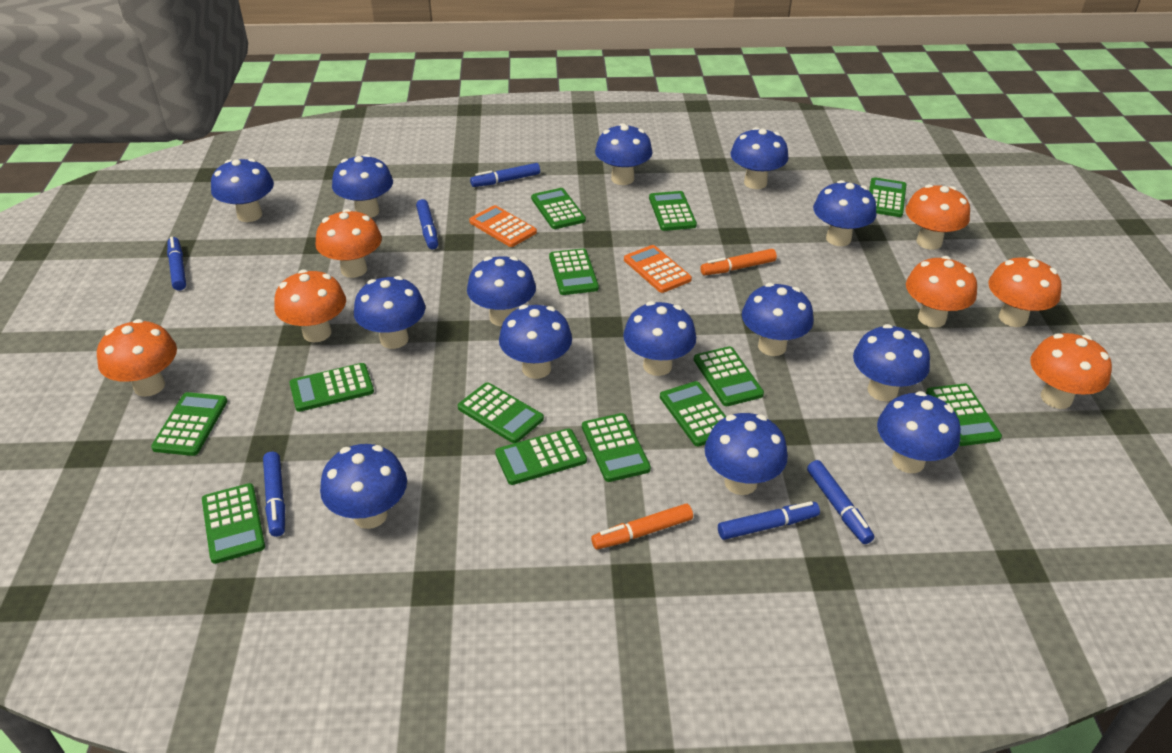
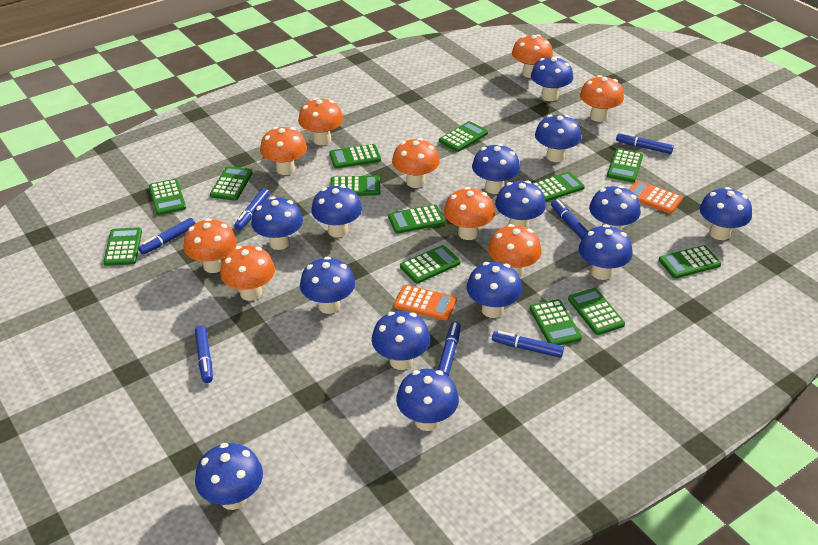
blue marker: [167,237,186,291] [263,452,285,537] [416,199,438,249] [470,163,540,187] [718,501,820,540] [807,460,874,544] = 6 -> [138,218,196,255] [195,325,213,383] [234,188,270,231] [438,322,461,376] [492,331,564,358] [551,199,588,239] [616,132,674,154] = 7
orange marker: [591,504,693,550] [700,249,777,275] = 2 -> none = 0
orange mushroom: [97,319,177,397] [274,269,346,342] [315,209,382,278] [905,184,970,250] [906,256,977,328] [988,256,1062,327] [1031,333,1112,409] = 7 -> [183,218,237,273] [220,246,275,301] [260,127,307,175] [298,98,343,145] [392,138,440,188] [444,187,495,240] [488,224,541,277] [512,34,553,78] [580,75,624,122] = 9

